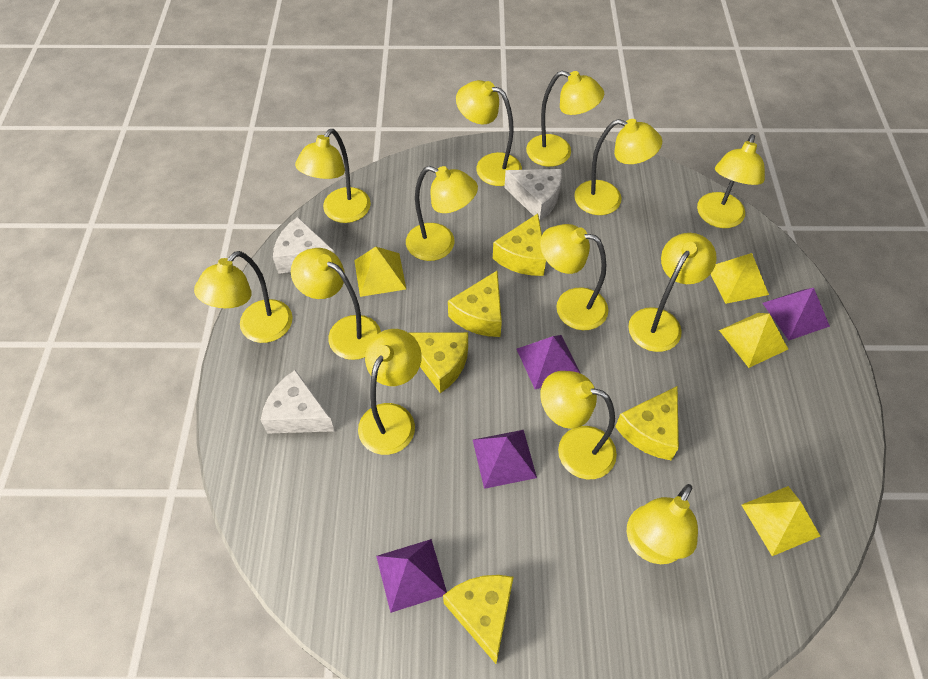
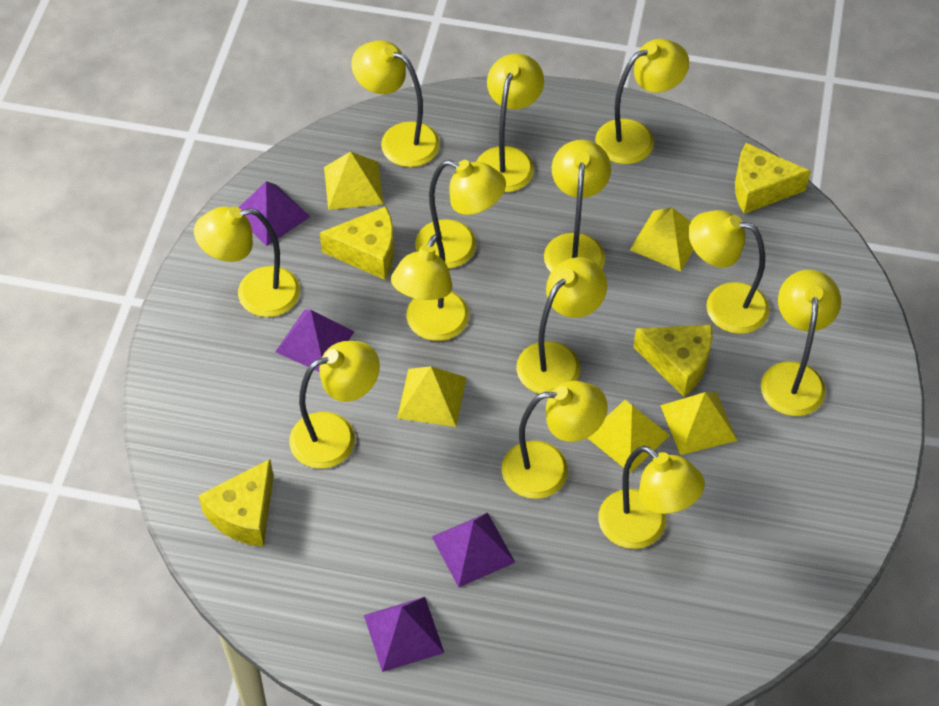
white cheese: [261,370,335,434] [273,217,335,274] [504,169,562,221] = 3 -> none = 0
yellow cheese: [410,332,468,393] [443,575,514,664] [448,271,502,337] [493,213,546,276] [615,386,679,460] = 5 -> [198,459,274,547] [320,206,394,280] [633,325,712,397] [735,143,811,214] = 4
yellow pyramid: [354,247,406,297] [710,253,769,304] [719,313,788,368] [742,486,820,556] = 4 -> [324,151,383,210] [397,366,466,427] [588,400,670,473] [630,207,694,271] [660,392,737,455] = 5

